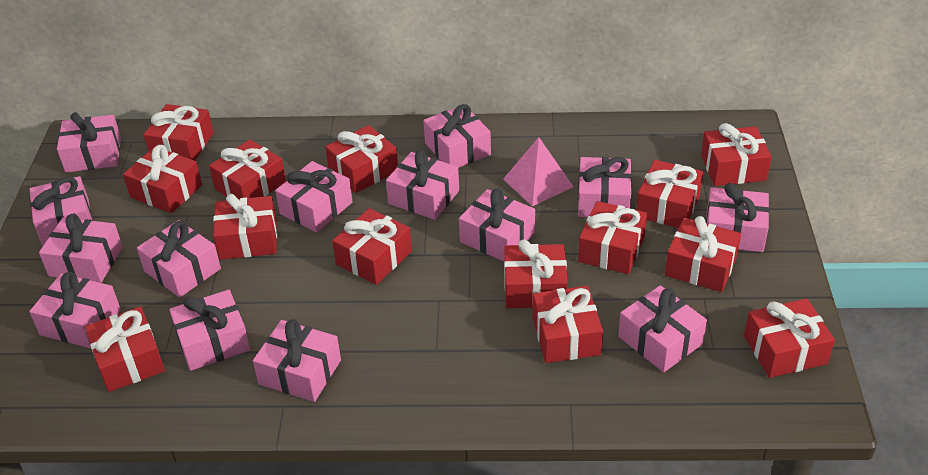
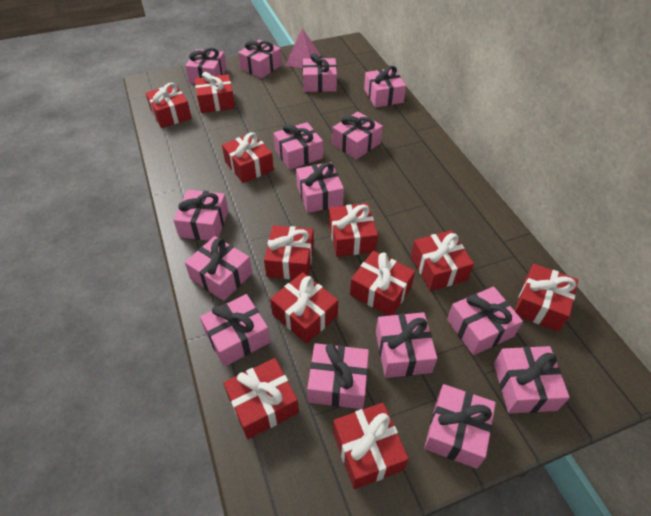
pink gift: [29,272,121,348] [30,176,92,246] [39,214,123,283] [57,112,121,172] [137,220,221,298] [169,290,250,371] [253,319,341,402] [275,161,353,233] [386,150,459,220] [423,104,491,168] [459,189,535,262] [578,157,632,217] [618,285,707,372] [706,183,769,252] = 14 -> [173,190,228,241] [185,48,227,83] [185,236,252,301] [200,294,270,367] [238,40,282,78] [273,122,323,170] [296,162,344,213] [303,53,337,92] [307,343,369,409] [332,112,383,160] [364,66,406,108] [376,312,437,378] [424,384,496,469] [447,287,523,355] [494,346,570,414] = 15
red gift: [85,307,165,392] [123,145,202,213] [144,104,214,161] [209,139,286,199] [213,194,277,260] [325,125,398,193] [332,208,412,285] [504,239,568,308] [532,286,603,363] [578,201,647,274] [636,160,703,228] [665,216,741,292] [701,123,772,186] [744,299,835,378] = 14 -> [146,82,192,128] [195,72,235,113] [222,132,274,183] [223,358,299,439] [264,225,314,279] [270,272,338,344] [329,203,378,257] [333,403,409,489] [350,251,415,316] [411,230,474,291] [515,264,578,332] = 11

